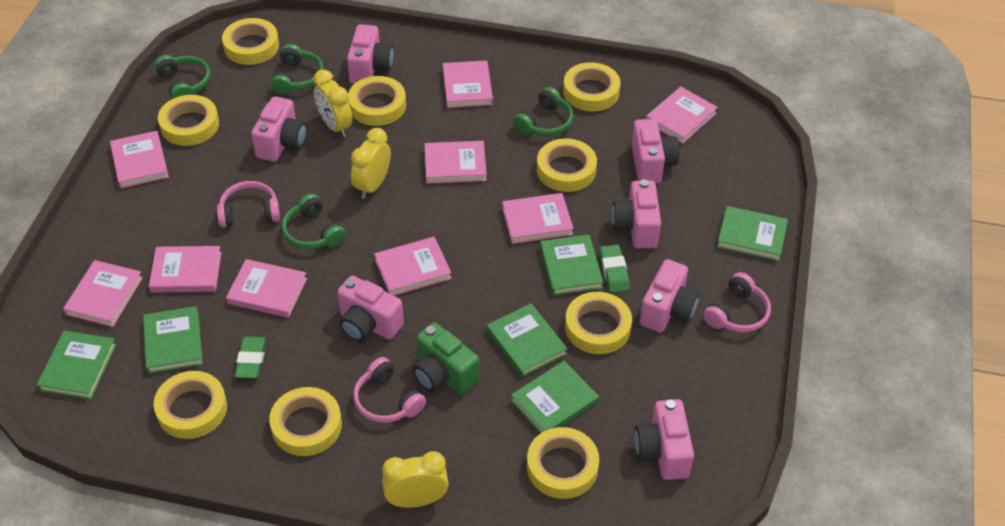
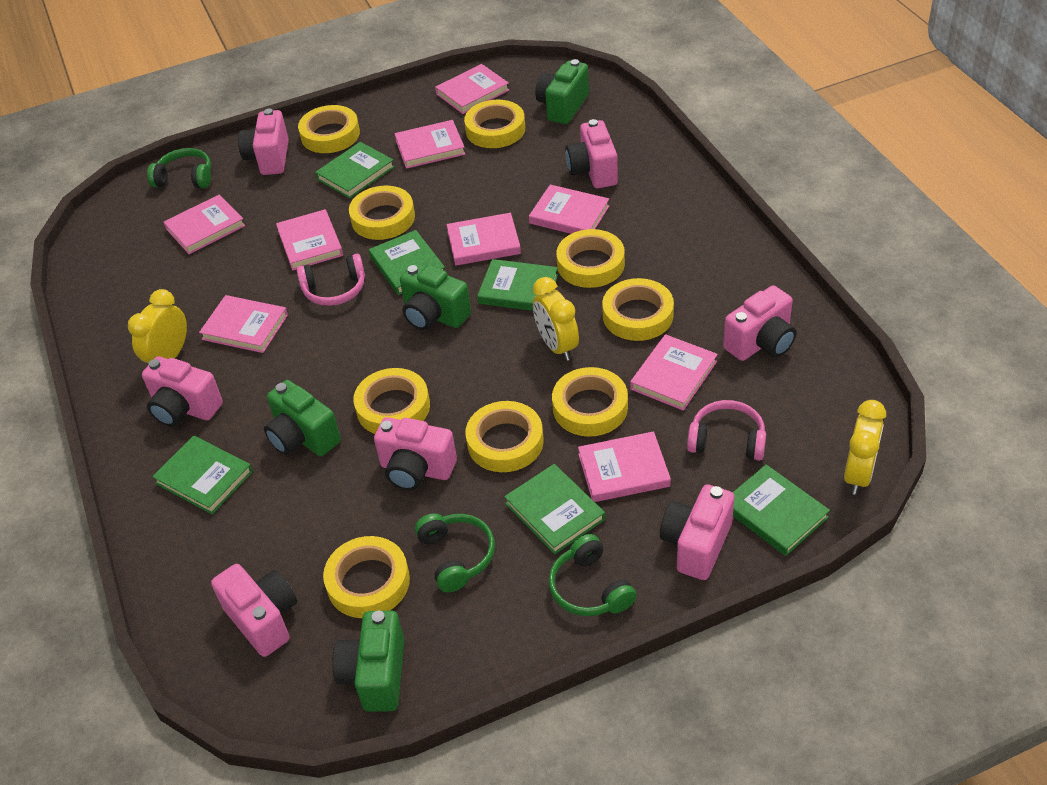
green camera: [413,322,479,394] = 1 -> [264,380,341,456] [332,611,405,712] [400,263,471,330] [535,59,589,124] = 4
green eraser: [235,336,266,378] [600,245,630,293] = 2 -> none = 0
green headphones: [154,55,210,99] [270,44,324,94] [282,193,346,249] [513,87,573,136] = 4 -> [147,148,211,188] [415,513,495,592] [548,534,637,616] = 3
pink headphones: [217,181,280,228] [353,357,426,423] [703,272,771,332] = 3 -> [297,254,365,306] [687,400,766,461] = 2

